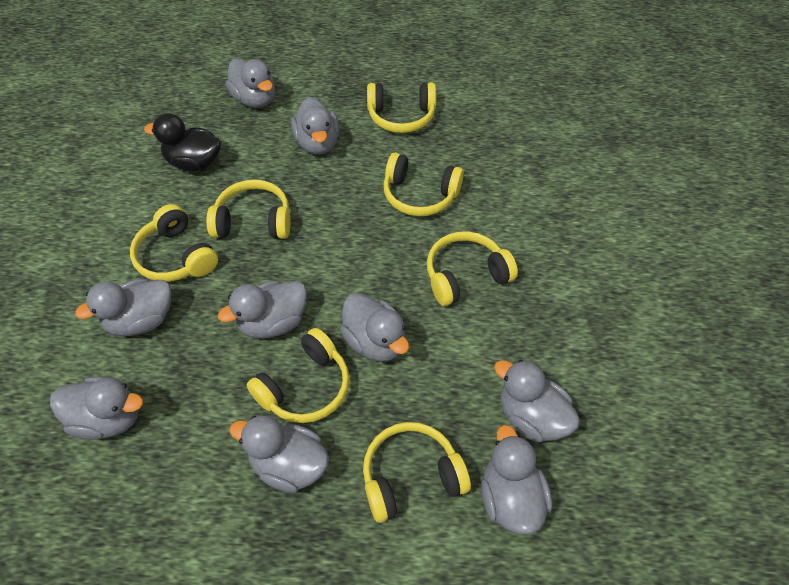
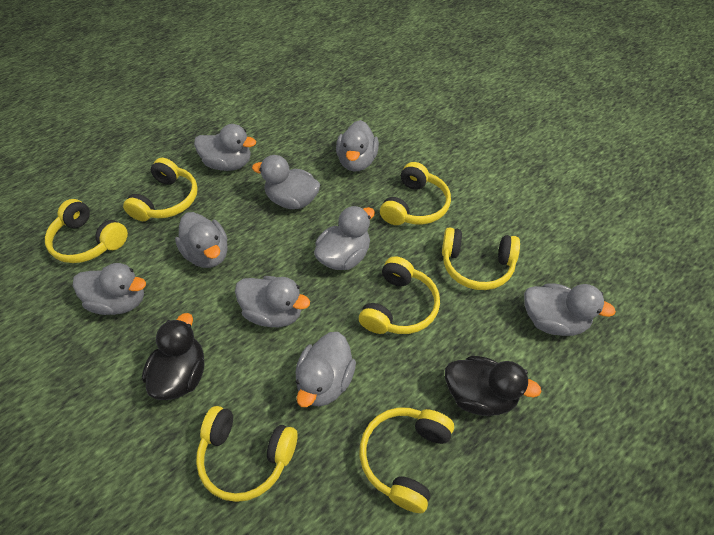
black duck: [144,113,221,171] = 1 -> [142,313,204,400] [445,356,542,416] = 2

